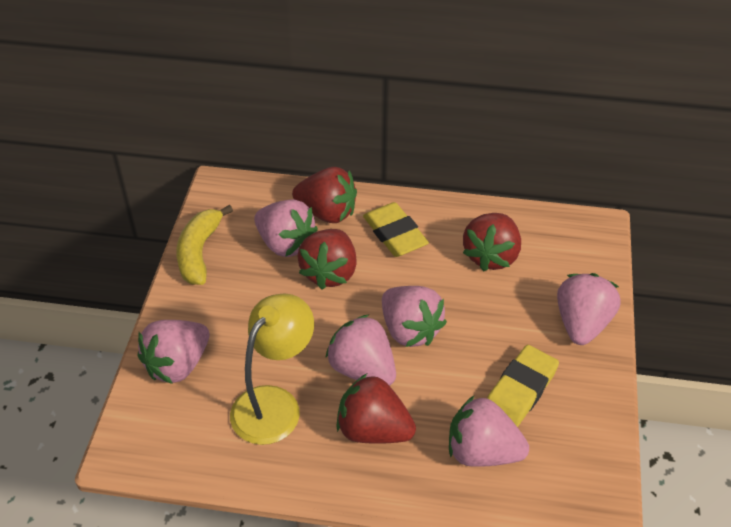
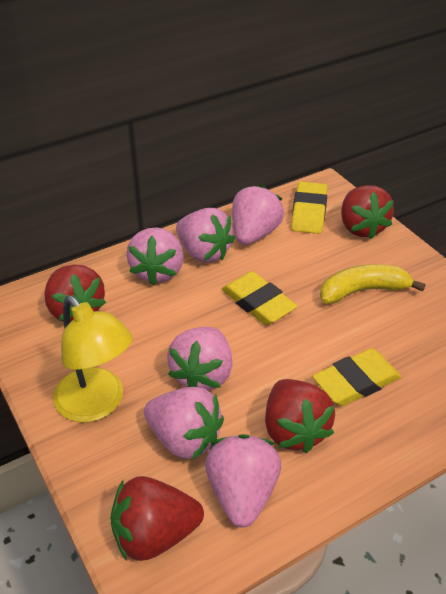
yellow eraser: [363,202,429,257] [487,345,559,427] = 2 -> [222,271,298,325] [291,182,327,234] [312,348,401,406] = 3

